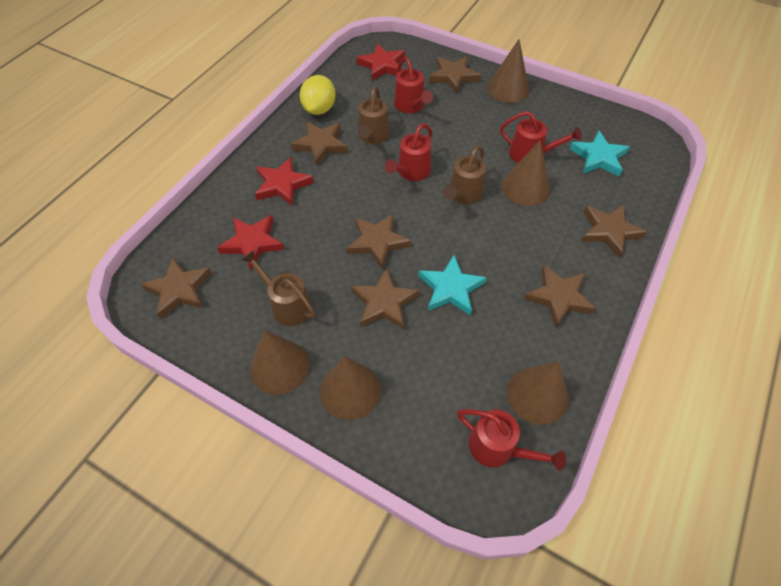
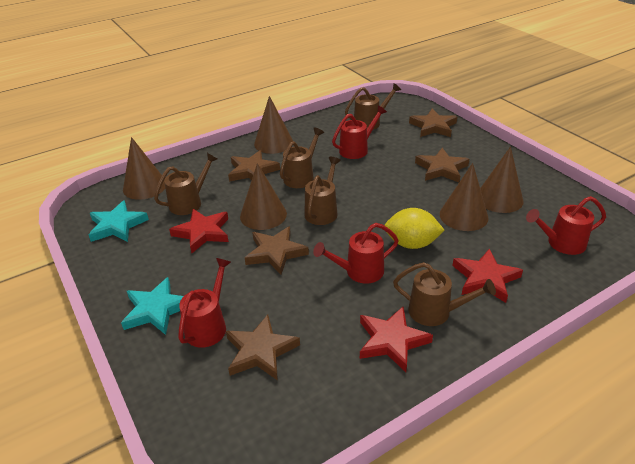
brown star: [141,257,212,319] [291,121,348,166] [347,214,411,269] [351,268,419,330] [429,56,481,94] [524,264,596,327] [582,204,647,258] = 7 -> [226,315,300,381] [228,150,280,181] [245,226,309,275] [409,109,457,137] [415,148,469,182] = 5
brown watering can: [241,250,316,326] [358,86,390,144] [443,145,486,204] = 3 -> [154,153,217,215] [280,127,324,188] [304,157,341,225] [345,83,401,130] [393,262,496,326] = 5

